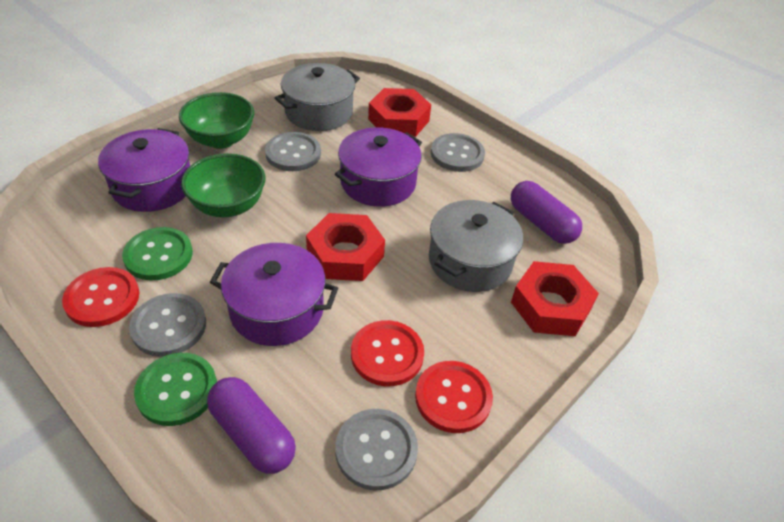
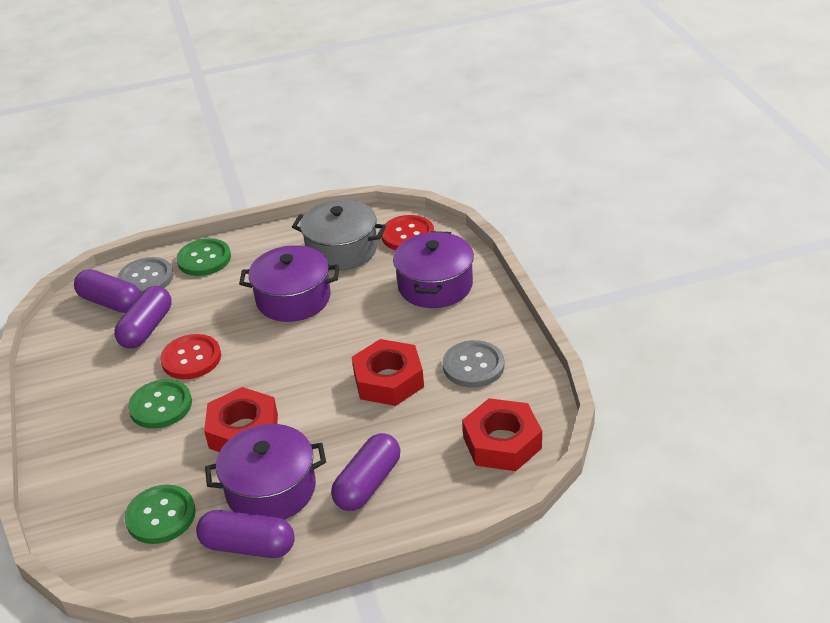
green bowl: [179,92,254,149] [181,153,265,217] = 2 -> none = 0
green button: [122,227,193,281] [134,353,217,426] = 2 -> [124,485,196,544] [128,379,192,429] [176,238,231,276] = 3
grey button: [129,293,206,357] [265,132,321,171] [335,409,418,490] [431,133,485,172] = 4 -> [118,257,174,293] [443,340,504,388] = 2
grey pot: [275,63,360,131] [429,200,523,292] = 2 -> [292,199,386,271] = 1
purple capsule: [207,377,296,474] [511,181,582,244] = 2 -> [74,269,141,313] [114,286,172,349] [196,510,295,558] [331,433,400,511] = 4
red button: [62,267,139,327] [351,320,424,386] [415,361,493,433] = 3 -> [160,334,221,379] [381,215,434,250] = 2

